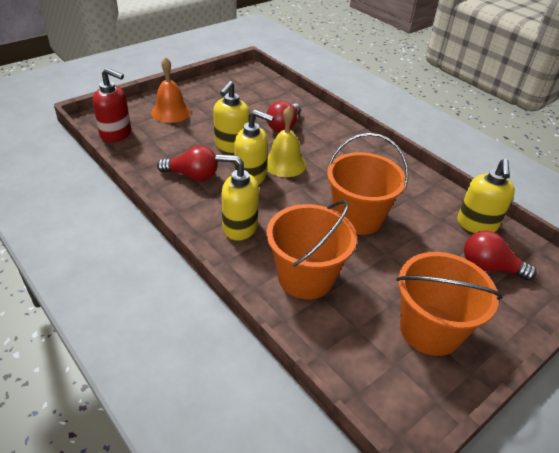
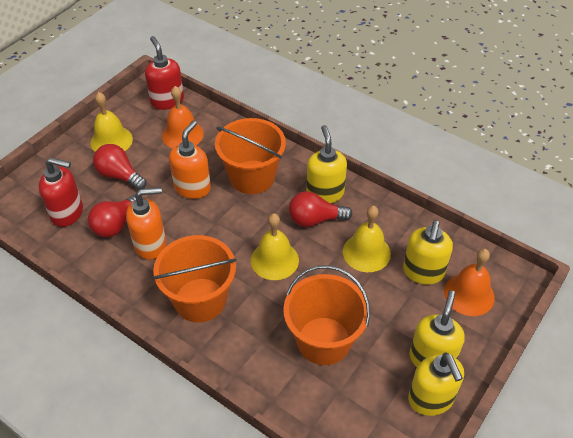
orange bell: [151,57,191,123] = 1 -> [162,86,204,149] [444,249,495,316] = 2
orange soap dispenser: none = 0 -> [126,187,166,260] [169,120,211,199] = 2
red soap dispenser: [93,68,131,142] = 1 -> [39,157,83,227] [145,36,184,110] = 2
yellow bell: [267,107,306,177] = 1 -> [90,92,133,152] [251,213,299,280] [343,206,391,272] = 3

